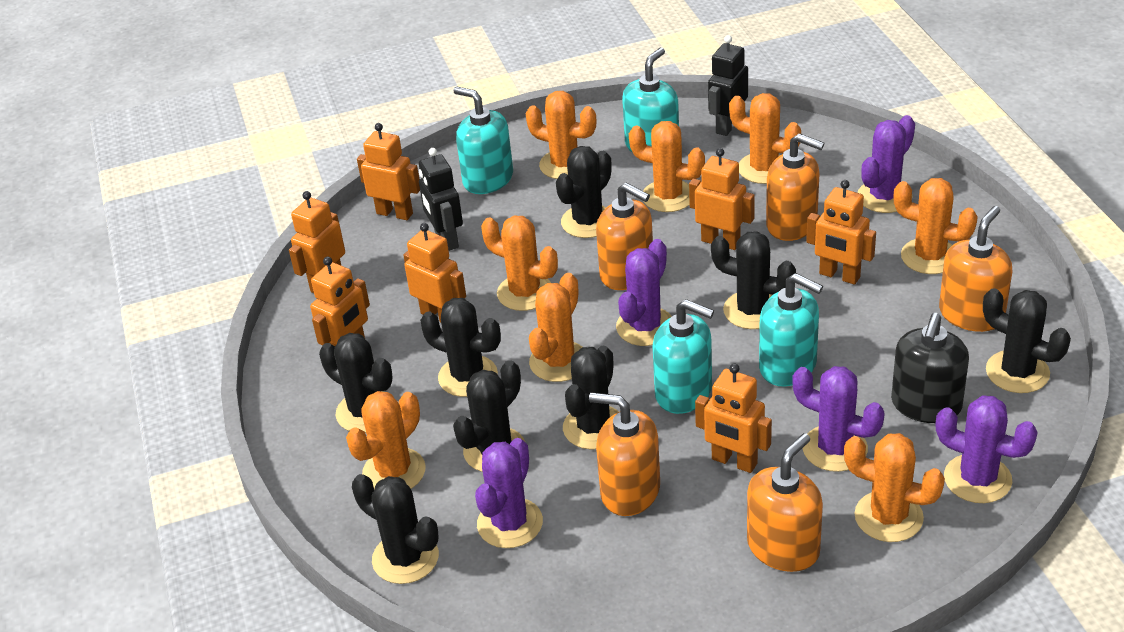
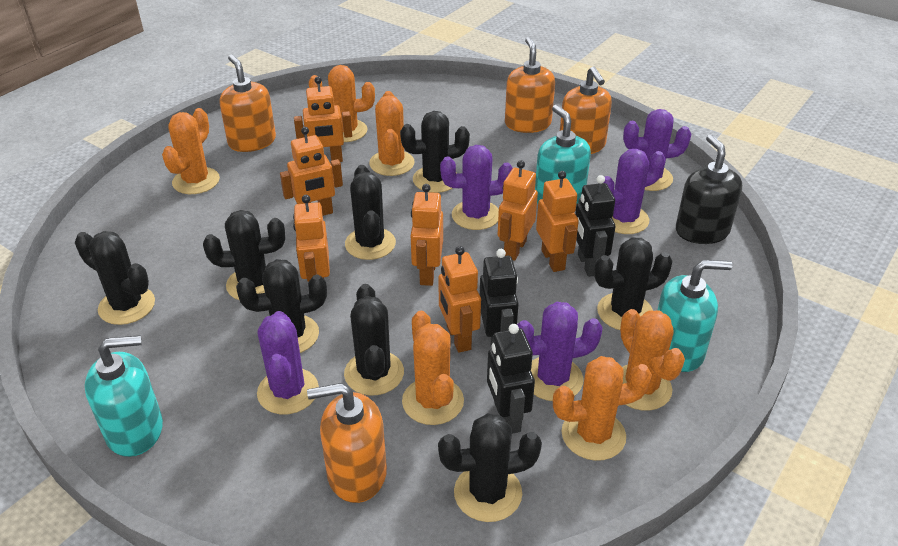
black robot: [419,148,463,251] [708,35,748,136] = 2 -> [480,249,519,343] [487,324,535,434] [575,175,615,277] = 3
orange cactus: [346,391,426,490] [481,216,558,311] [526,91,596,179] [529,273,582,382] [629,121,705,212] [729,93,801,184] [844,433,945,542] [893,178,978,274] = 8 -> [162,108,220,194] [309,65,375,142] [369,91,415,176] [402,311,464,425] [553,356,652,461] [620,309,685,411] = 6
orange soap dispenser: [589,393,660,516] [596,183,653,290] [747,433,823,572] [766,133,824,241] [939,206,1012,332] = 5 -> [220,55,276,152] [307,383,387,503] [505,37,555,133] [560,66,612,154] = 4
turquoise soap dispenser: [454,86,513,194] [622,47,679,153] [652,299,714,414] [759,273,823,387] = 4 -> [85,335,163,457] [535,105,591,205] [658,260,733,372] = 3

